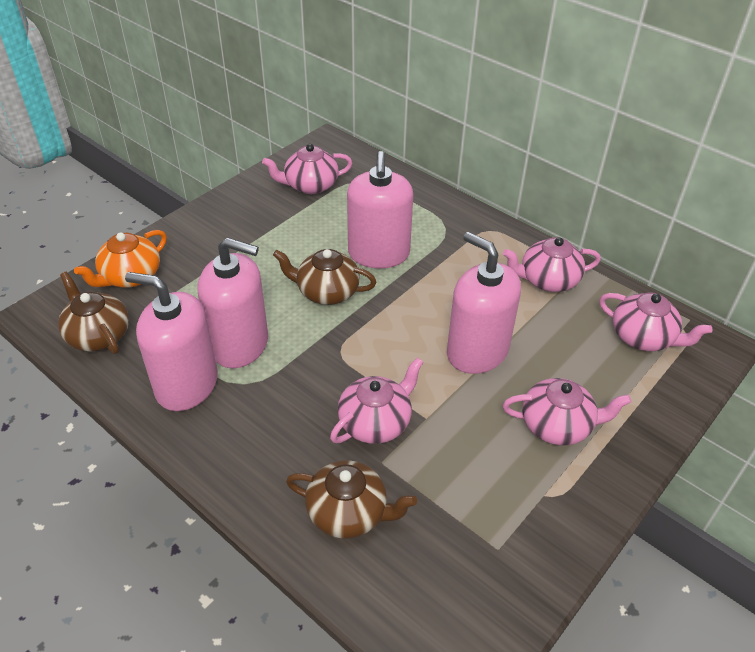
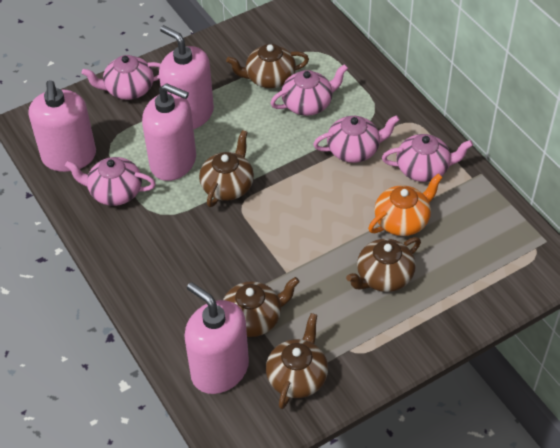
brown teapot: [58,272,129,354] [273,249,376,305] [286,460,417,539] = 3 -> [199,130,254,207] [223,277,300,337] [226,44,309,88] [266,313,328,409] [346,237,421,292] = 5

